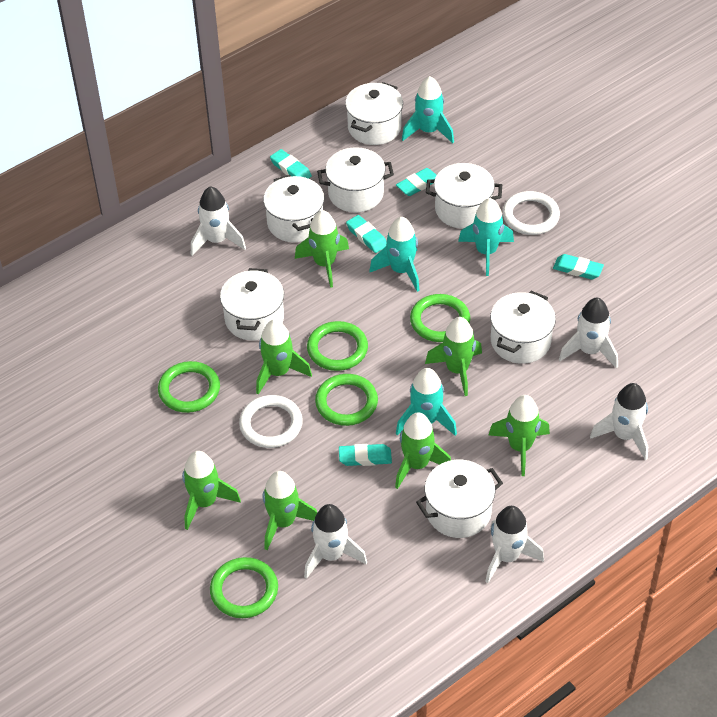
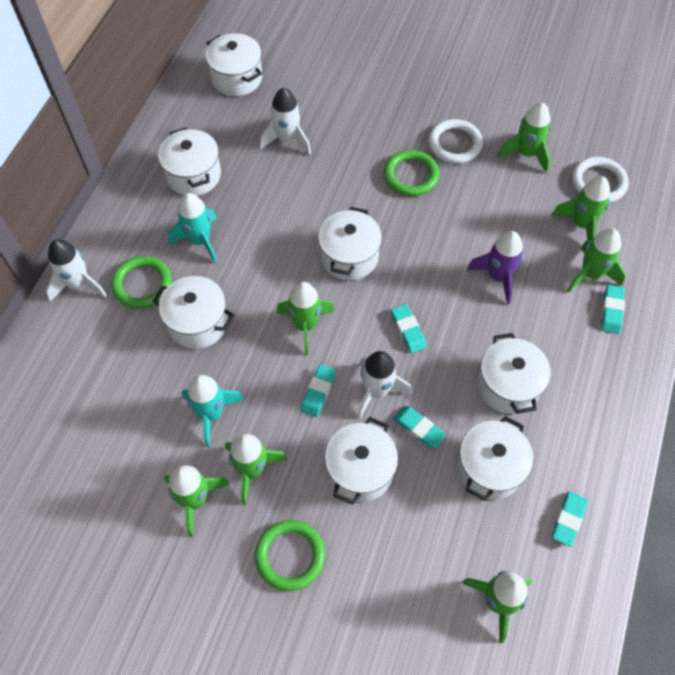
green ring: [158,361,220,413] [210,557,278,618] [307,321,368,371] [315,374,378,426] [410,294,470,342] = 5 -> [111,256,172,309] [255,520,325,591] [384,150,439,196] = 3
purple rocket: none = 0 -> [467,231,524,305] = 1
turquoise rocket: [369,217,420,292] [396,368,457,436] [402,76,454,143] [458,198,514,276] = 4 -> [168,193,217,263] [182,375,244,447] = 2
white rocket: [191,186,246,256] [304,504,367,579] [485,506,544,583] [559,298,618,369] [590,383,648,460] = 5 -> [46,239,107,302] [260,88,311,155] [357,351,412,419] = 3

